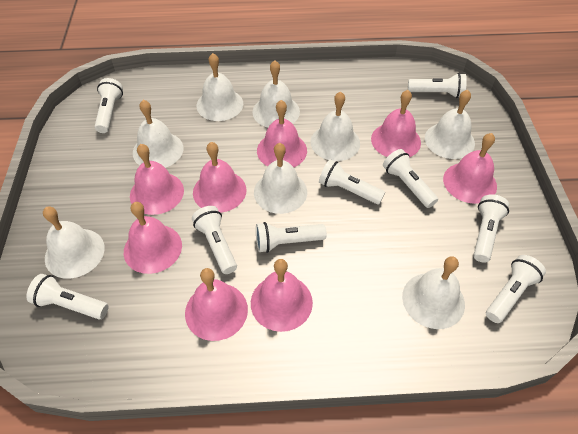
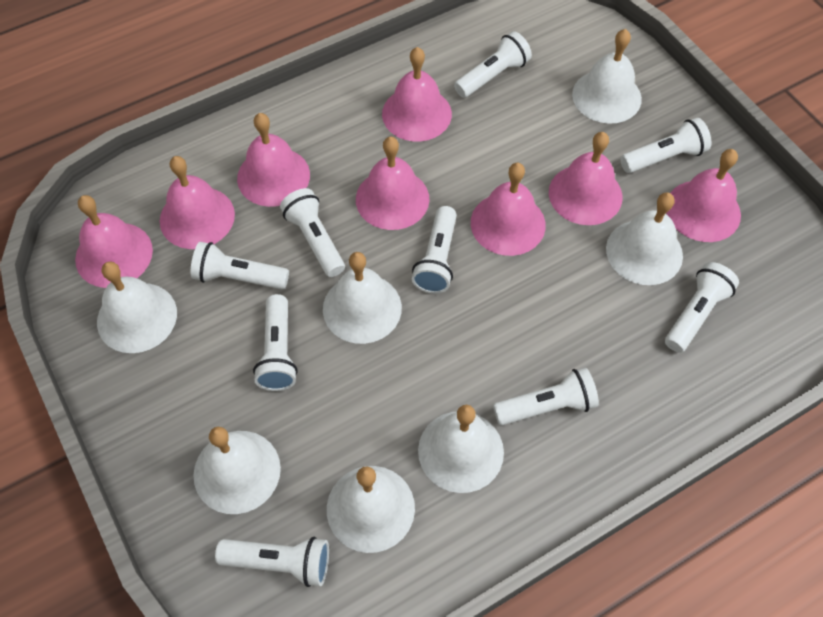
white bell: [43,207,105,279] [133,100,183,168] [196,53,243,121] [253,60,300,128] [254,143,307,214] [310,91,360,161] [402,256,465,329] [425,90,475,159] = 8 -> [97,262,177,353] [193,427,281,514] [323,252,402,344] [327,466,415,553] [418,405,504,493] [572,29,642,124] [606,193,683,285] = 7

